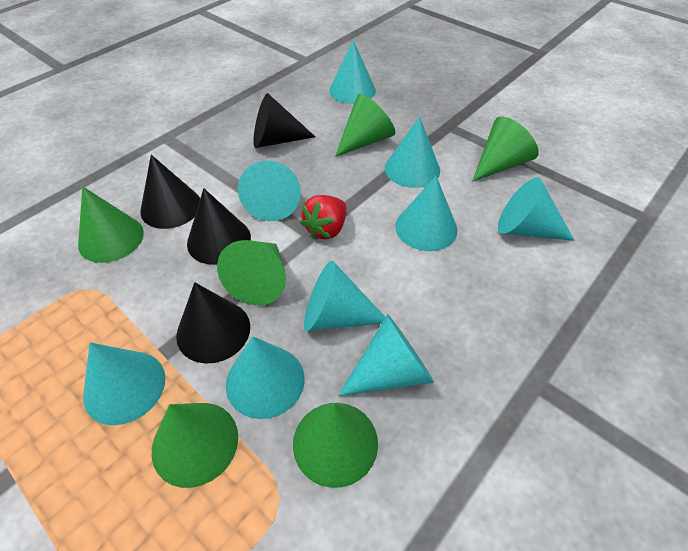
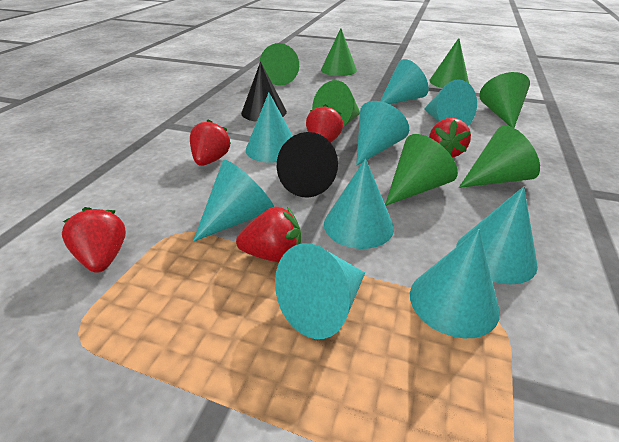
black cone: [140,155,200,229] [176,282,250,364] [187,188,251,265] [253,93,315,148] = 4 -> [241,62,287,122] [277,132,338,197] = 2
green cone: [78,186,144,263] [152,403,238,488] [217,240,286,305] [293,403,378,488] [335,94,395,157] [472,116,539,182] = 6 -> [260,43,299,85] [312,80,360,127] [321,28,357,76] [385,134,458,206] [429,38,469,88] [459,126,540,188] [479,72,530,128] = 7
red strawberry: [300,195,346,240] = 1 -> [62,207,126,273] [190,119,231,166] [236,206,301,262] [306,104,343,143] [429,118,471,158] = 5

